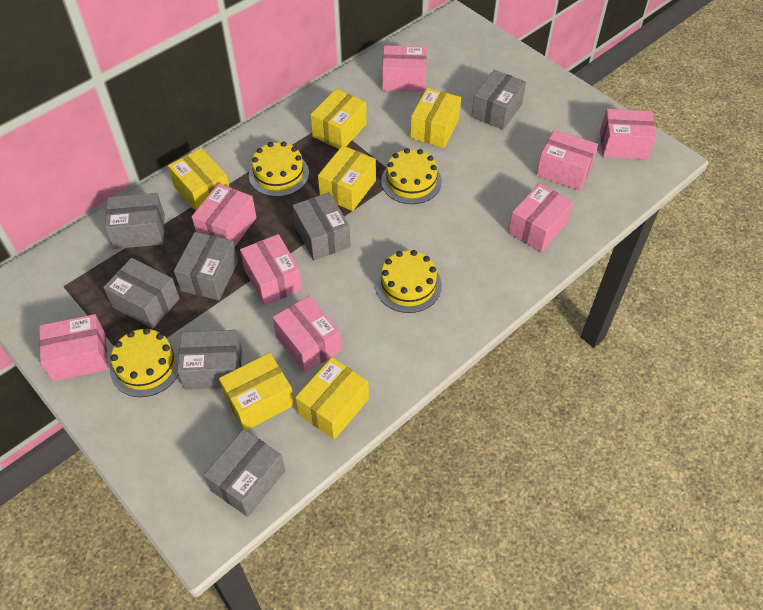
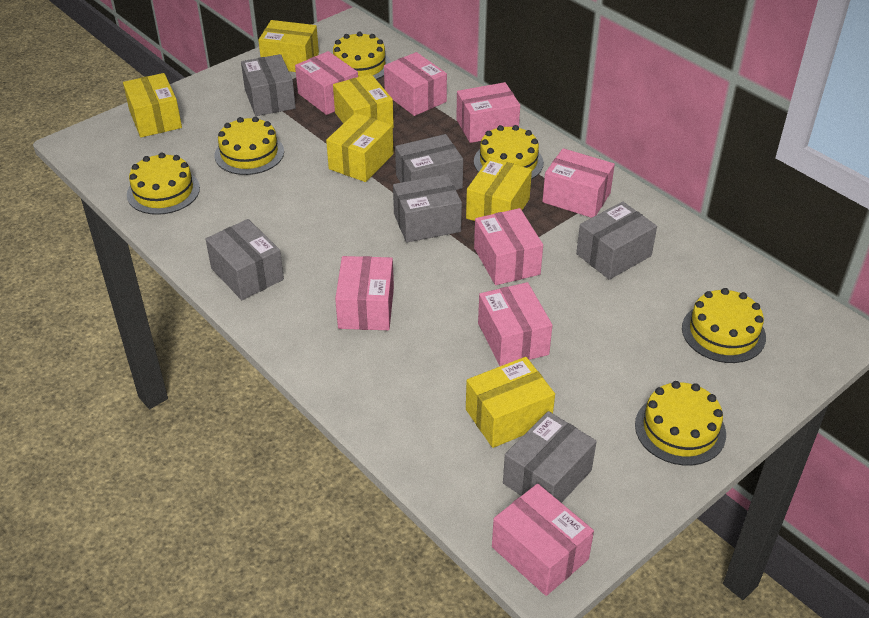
grey box: [103,258,180,329] [105,193,165,249] [174,232,238,300] [177,330,242,390] [204,429,285,517] [292,192,351,260] [472,70,526,130] = 7 -> [206,219,284,300] [241,54,296,116] [393,174,462,242] [395,134,463,190] [503,411,597,503] [576,202,657,280] = 6
yellow cake: [110,328,179,397] [249,141,309,197] [375,250,442,313] [381,148,442,204] = 4 -> [127,153,200,215] [215,117,284,175] [333,32,391,80] [474,125,544,179] [635,381,726,466] [682,288,766,363] = 6

